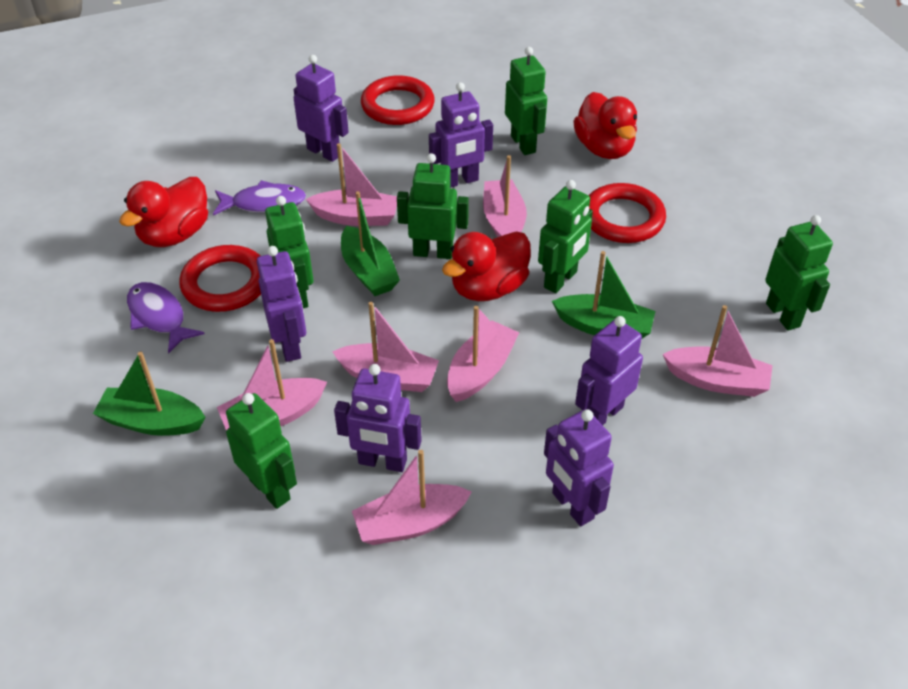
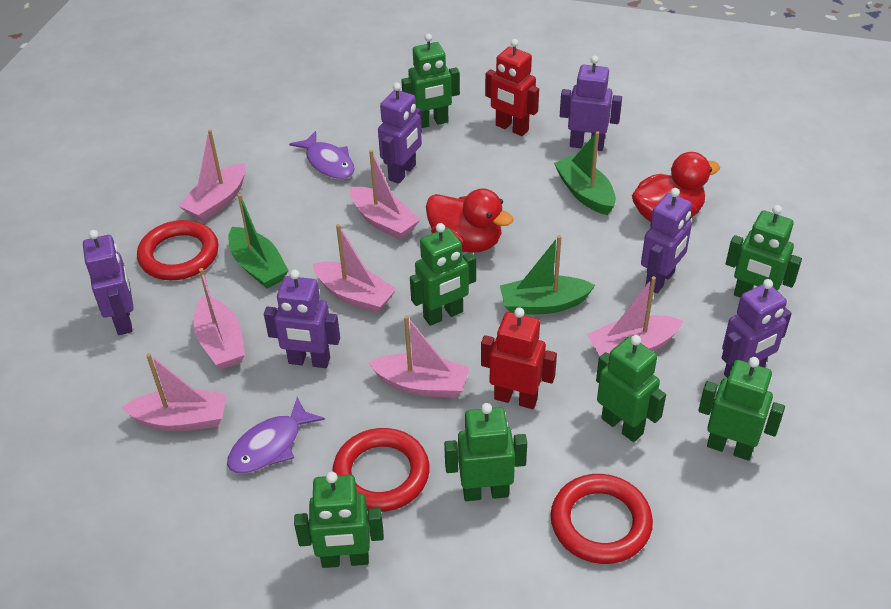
green robot: [226,393,297,509] [265,196,313,308] [397,153,469,259] [505,47,547,155] [538,180,593,293] [765,215,833,330] = 6 -> [294,471,384,568] [401,34,460,128] [410,223,476,326] [444,403,527,501] [596,335,666,442] [698,357,785,461] [726,205,802,297] = 7
red duck: [119,177,208,247] [442,231,531,301] [573,92,637,159] = 3 -> [426,188,514,253] [632,152,720,222] = 2
red robot: none = 0 -> [481,307,557,409] [485,39,539,136] = 2

